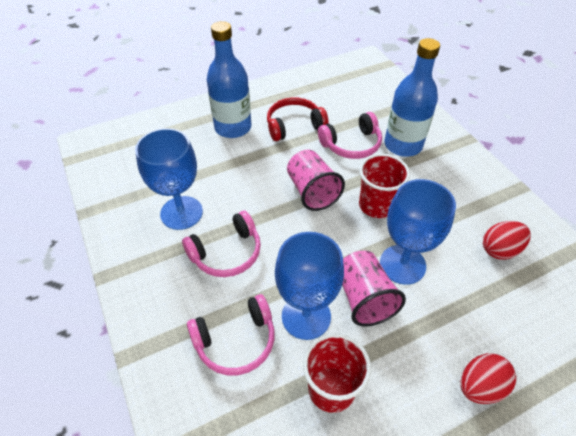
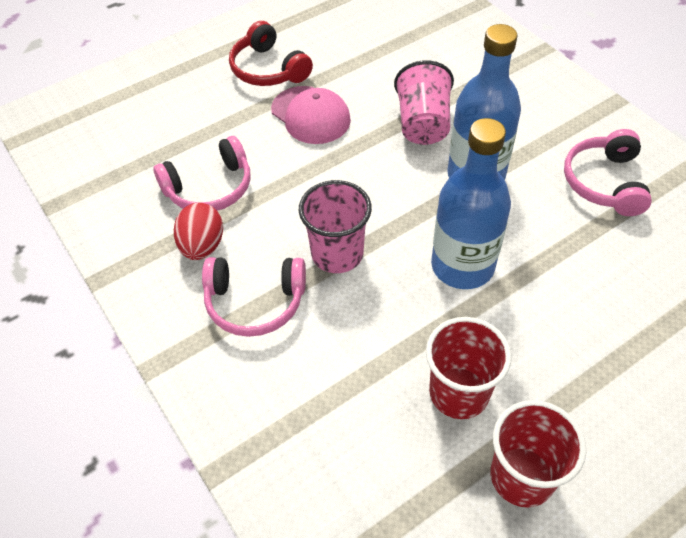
blue goblet: [135,128,203,230] [275,232,344,340] [380,179,456,285] = 3 -> none = 0
pink cap: none = 0 -> [271,86,351,144] = 1
red egg: [461,353,516,404] [483,221,531,260] = 2 -> [174,203,223,260] = 1

